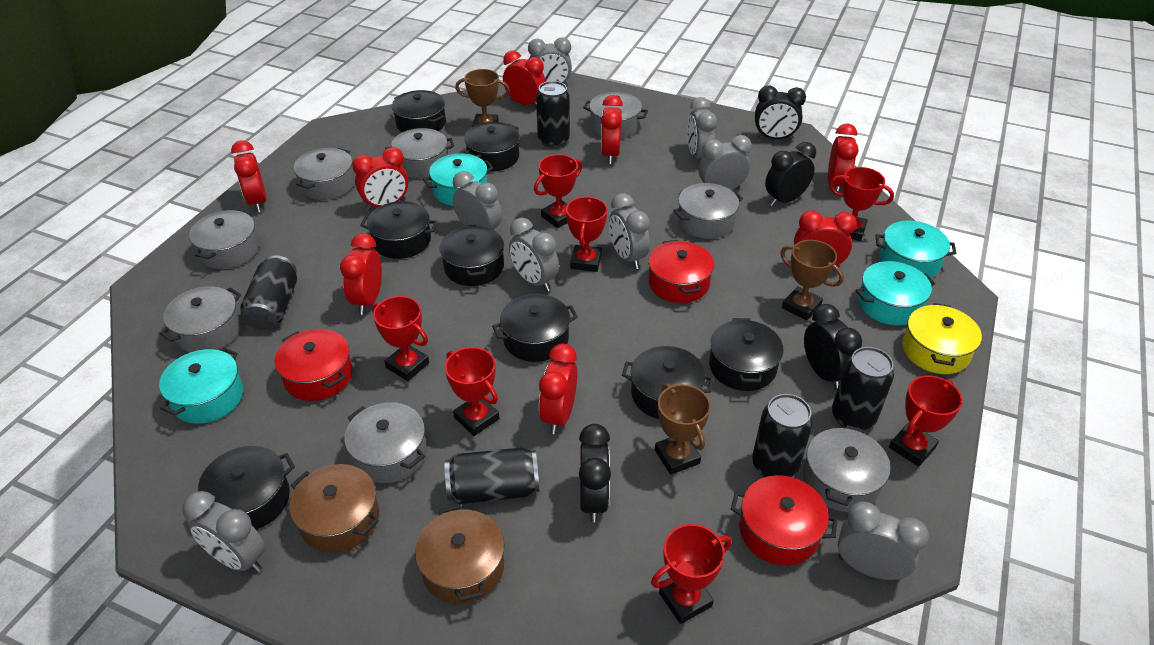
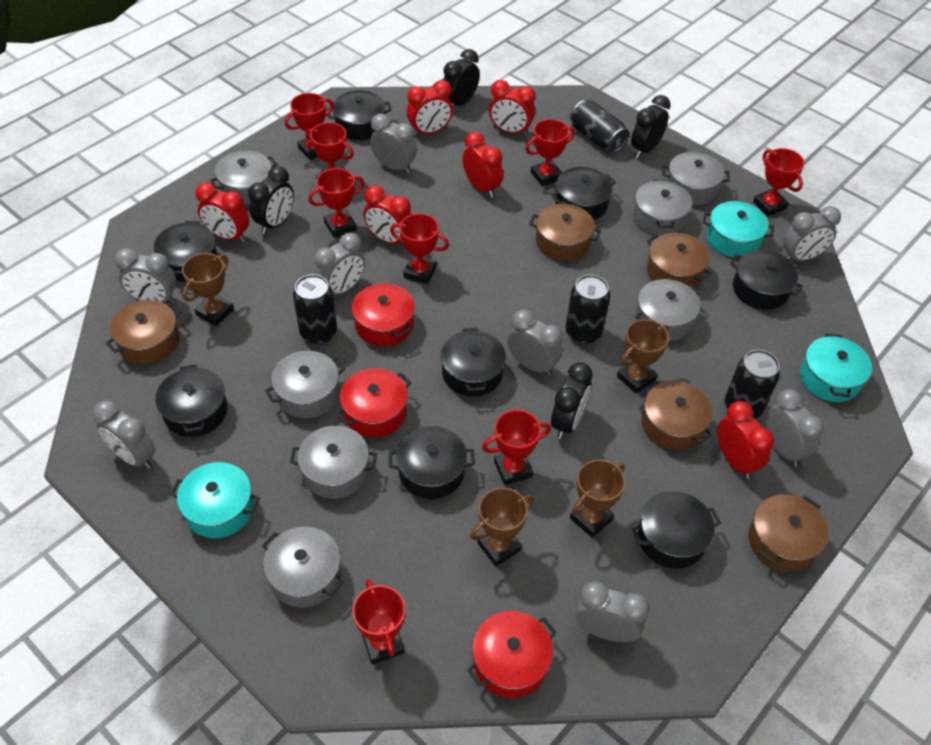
black can: [240,255,297,330] [445,447,539,504] [536,81,570,148] [752,394,813,477] [832,347,894,430] = 5 -> [293,274,337,345] [566,275,610,344] [570,100,629,153] [725,350,780,419] = 4
brown pot: [289,464,379,553] [415,505,505,604] = 2 -> [106,300,181,365] [529,204,601,261] [642,381,713,450] [647,233,711,287] [748,494,829,572] = 5
brown trophy: [455,69,510,127] [655,383,711,475] [780,240,844,321] = 3 -> [182,253,234,326] [470,487,534,566] [570,460,625,538] [617,319,669,394] = 4
grey pot: [159,286,241,353] [189,209,259,269] [294,148,355,200] [344,402,427,483] [385,128,454,178] [583,92,648,138] [673,183,743,239] [803,425,890,512] = 8 -> [210,150,277,205] [262,527,344,608] [265,351,345,418] [290,426,377,499] [633,180,692,236] [635,279,701,341] [662,152,730,205] = 7
red clock: [231,140,267,213] [340,233,382,315] [352,147,409,210] [503,50,546,107] [539,344,577,434] [601,95,623,164] [794,210,857,268] [828,123,859,195] = 8 -> [196,183,249,242] [364,185,411,247] [407,80,453,136] [462,132,503,198] [489,80,536,136] [717,401,774,479] = 6
red trophy: [372,296,429,381] [445,347,499,436] [534,154,582,228] [566,196,607,272] [651,524,732,624] [829,167,894,241] [889,376,963,467] = 7 -> [285,93,334,160] [305,122,354,179] [308,168,364,238] [352,579,405,664] [390,213,449,284] [482,410,551,485] [525,119,575,186] [753,148,805,216] = 8
turquoise pot: [159,347,243,424] [423,154,494,206] [856,261,936,326] [875,220,957,278] = 4 -> [170,462,260,538] [703,201,774,257] [800,333,872,402] = 3
yellow pot: [902,303,982,374] = 1 -> none = 0

